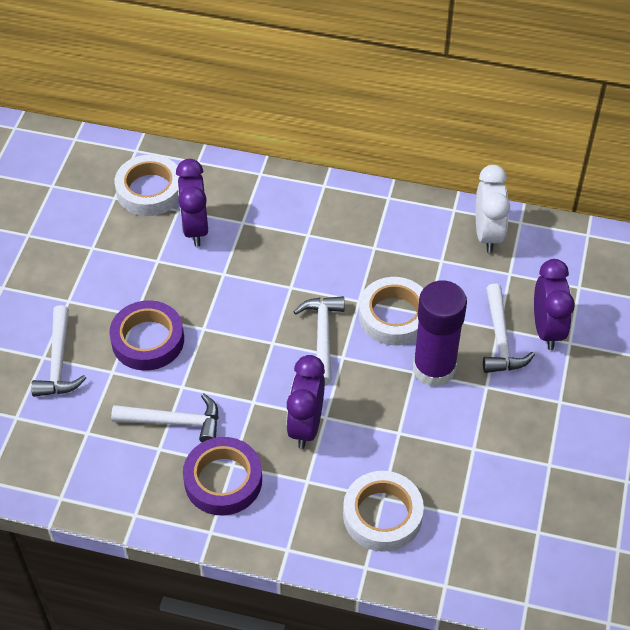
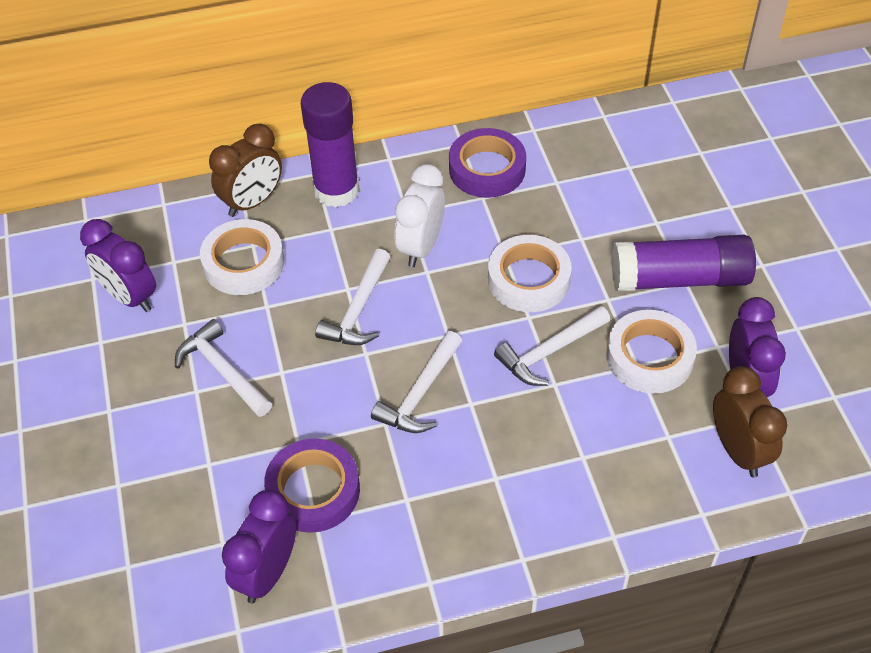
brown clock: none = 0 -> [209,124,282,217] [713,366,787,477] = 2
purple glue stick: [413,280,467,387] = 1 -> [301,82,360,207] [612,235,756,291] = 2

